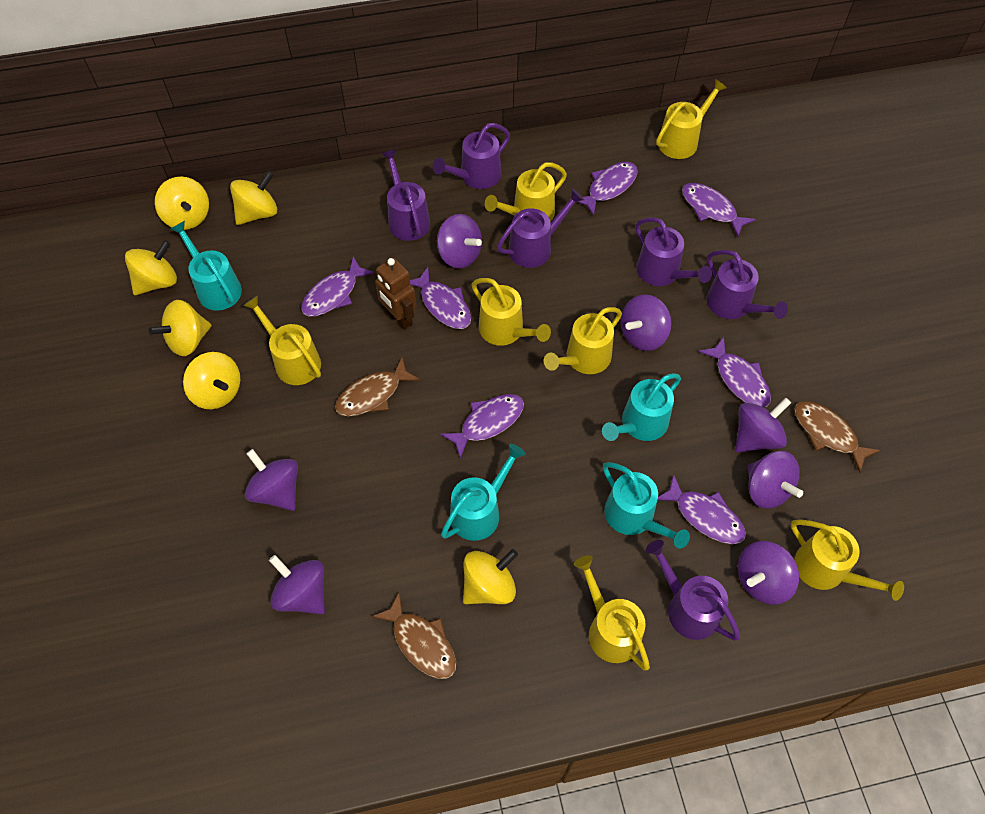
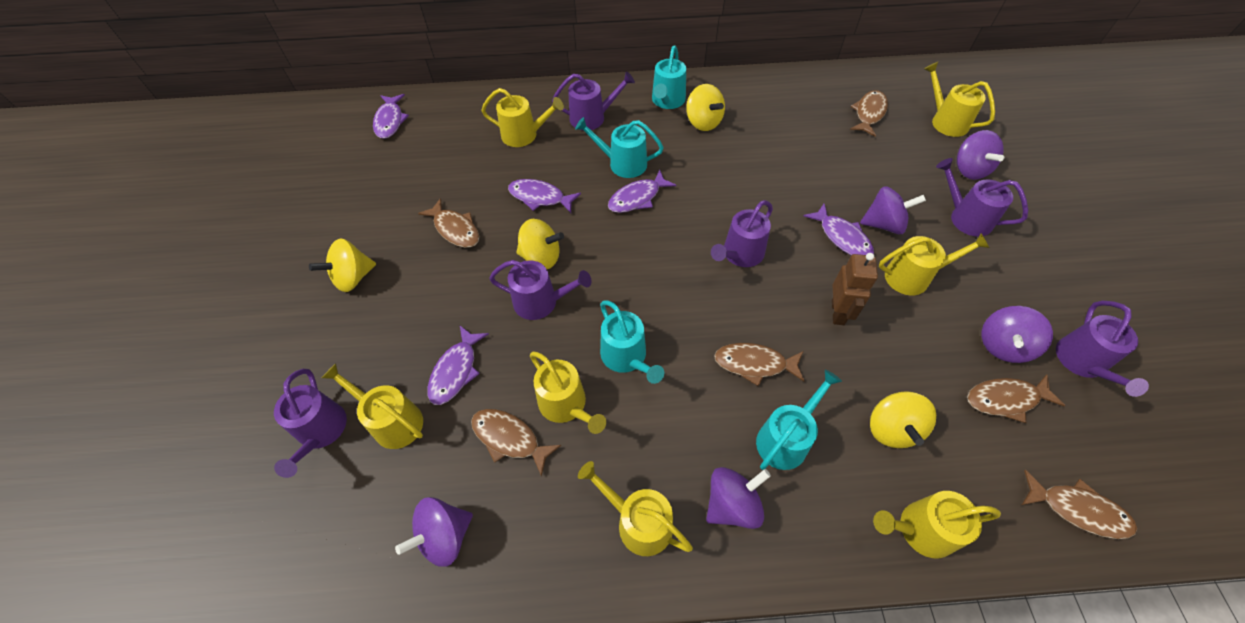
brown fish: [335,357,420,416] [372,592,456,679] [794,401,880,472] = 3 -> [418,198,479,248] [471,409,561,477] [714,343,804,386] [850,90,888,137] [967,374,1065,423] [1022,470,1137,539] = 6
purple fish: [301,256,374,316] [410,267,471,329] [440,394,524,458] [576,162,638,216] [658,474,746,544] [682,183,756,237] [698,337,771,407] = 7 -> [373,94,409,139] [427,326,489,405] [508,179,581,213] [608,170,676,213] [804,204,874,255] = 5
purple spinning top: [245,449,298,511] [269,555,325,615] [437,214,482,269] [621,294,672,351] [735,398,791,452] [738,541,799,605] [748,451,803,509] = 7 -> [395,497,473,567] [706,467,771,529] [860,186,926,234] [957,130,1004,180] [982,306,1053,363] = 5
yellow spinning top: [125,240,177,295] [148,300,212,356] [155,176,209,230] [183,352,240,409] [230,171,277,225] [463,549,518,604] = 6 -> [309,238,376,292] [516,219,564,269] [686,84,725,131] [870,391,936,448] = 4

